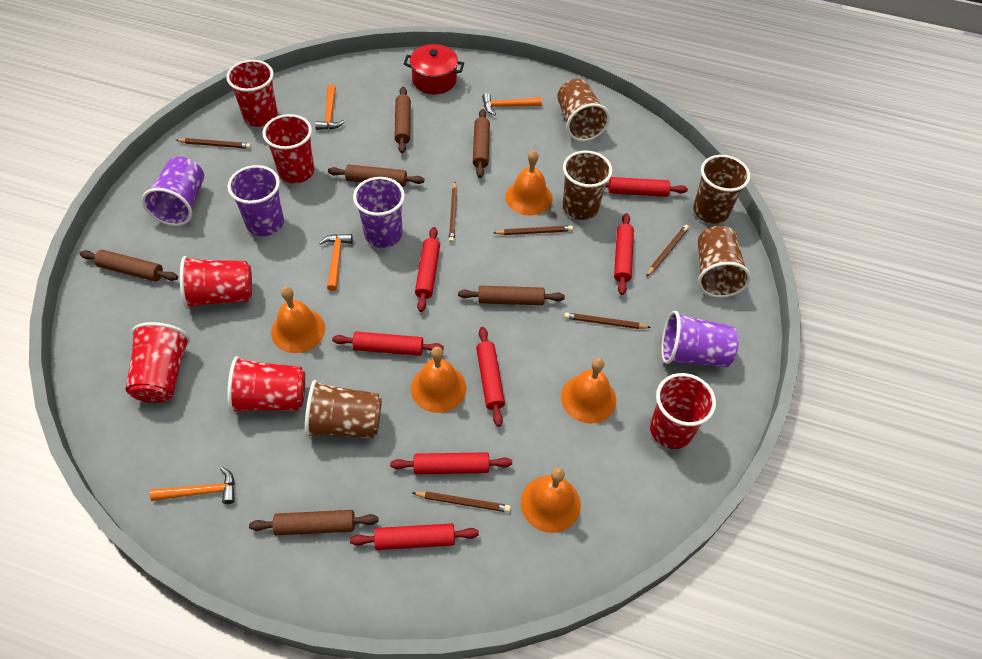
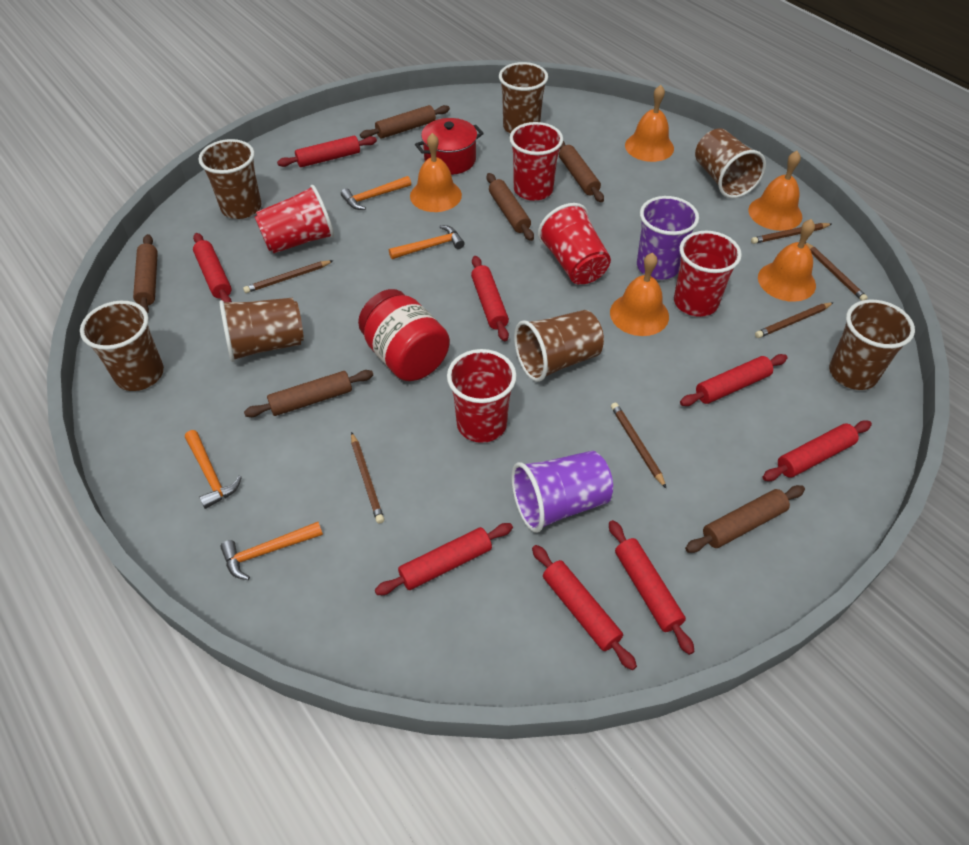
brown cup: [305,380,382,438] [557,79,610,141] [563,151,612,220] [693,155,750,224] [698,226,751,298] = 5 -> [80,301,164,391] [198,139,261,219] [220,298,304,362] [499,62,548,134] [514,310,604,382] [695,129,766,198] [829,300,915,390] = 7
purple cup: [142,157,204,226] [227,165,284,236] [353,177,405,248] [661,311,739,367] = 4 -> [511,451,613,533] [637,196,699,280] = 2
red cup: [125,322,190,403] [180,256,252,309] [226,60,278,127] [227,356,305,414] [262,114,314,183] [650,373,716,449] = 6 -> [255,185,334,253] [447,349,517,443] [509,122,563,201] [538,203,611,285] [674,231,742,317] = 5
red jar: none = 0 -> [358,289,450,381] = 1
red rolling pin: [332,332,444,356] [350,523,479,550] [390,452,512,474] [415,227,440,312] [476,327,505,427] [605,177,688,197] [614,213,634,295] = 7 -> [193,233,232,302] [277,136,377,167] [375,523,513,595] [471,256,509,341] [532,545,637,670] [609,520,694,655] [680,354,788,406] [762,420,872,481] = 8

